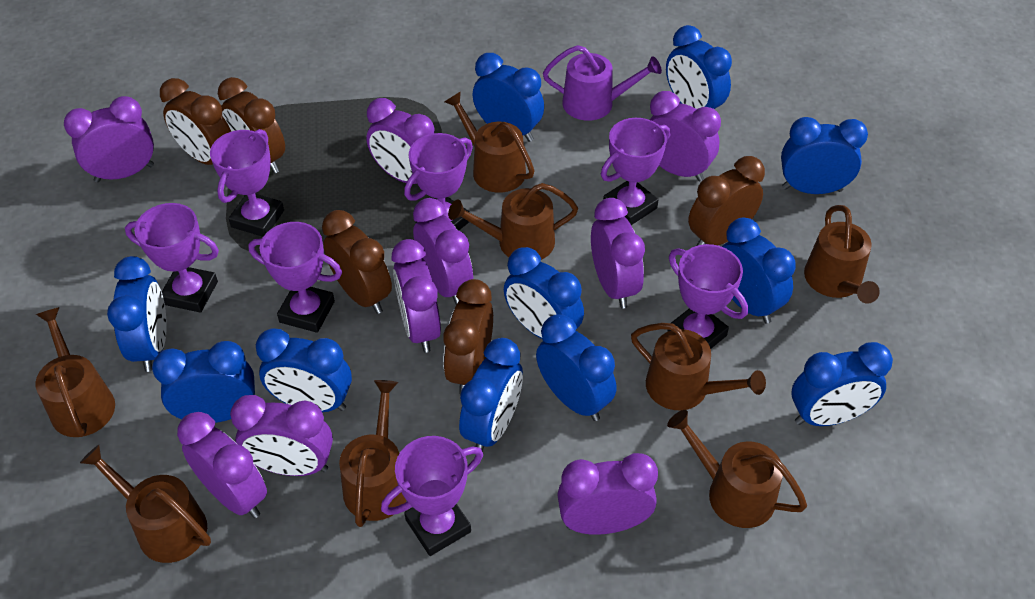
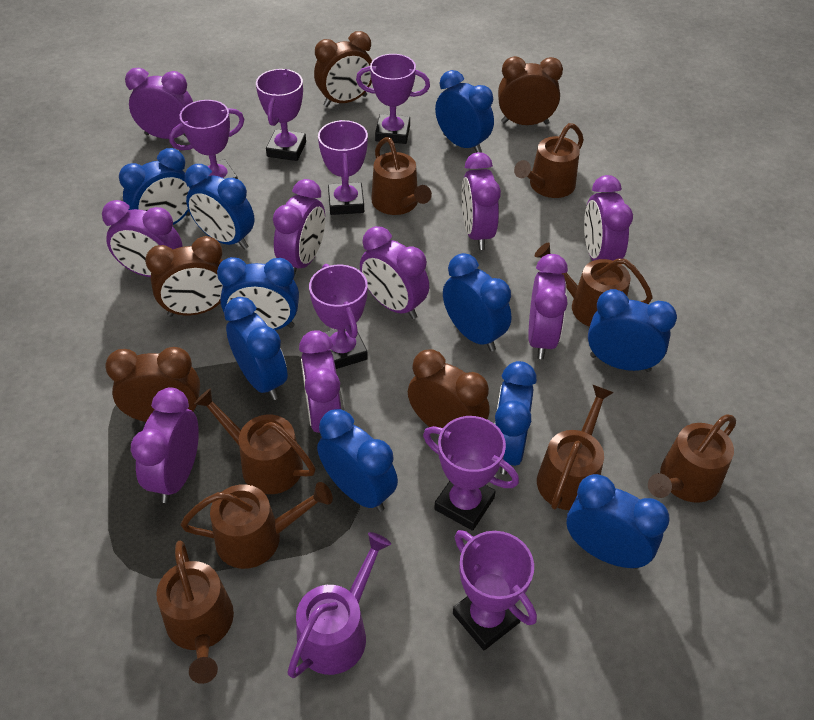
blue clock: [107,256,166,372] [152,341,255,423] [256,329,352,412] [459,338,523,452] [473,53,544,142] [504,247,584,339] [536,314,616,421] [666,25,732,109] [722,218,796,324] [781,117,868,194] [792,342,893,426] = 11 -> [119,148,193,225] [185,164,255,249] [217,257,299,330] [224,297,288,400] [317,409,398,512] [435,70,494,153] [443,253,512,351] [495,361,537,474] [566,474,670,569] [588,289,677,372] = 10

